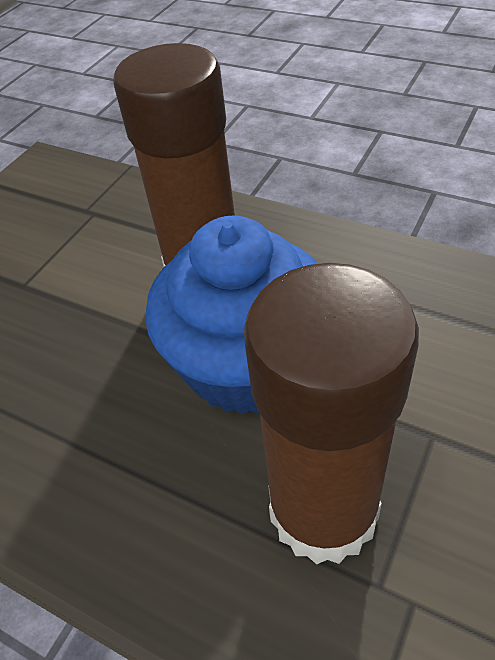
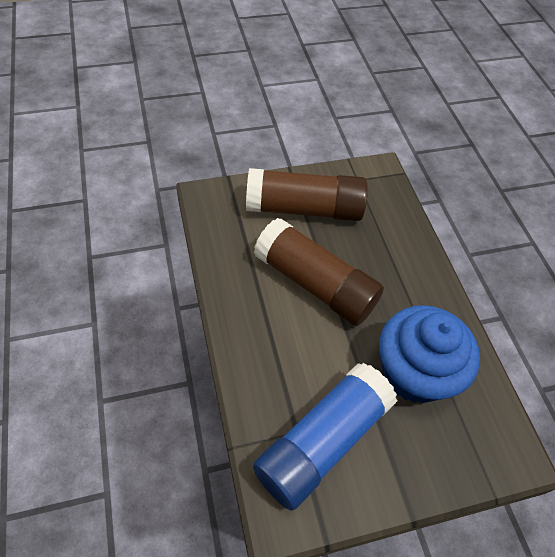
blue glue stick: none = 0 -> [253,363,397,511] = 1

